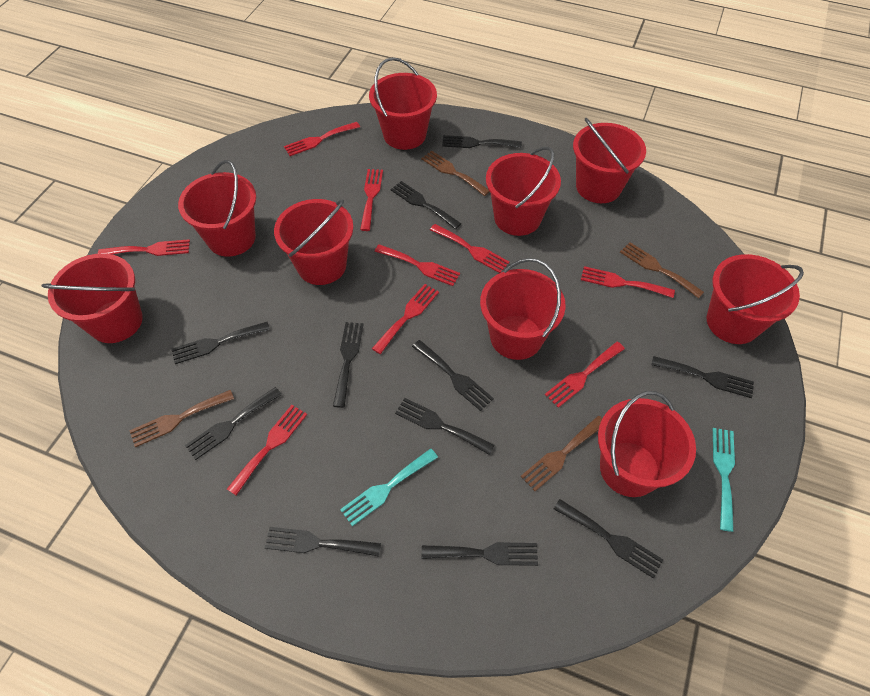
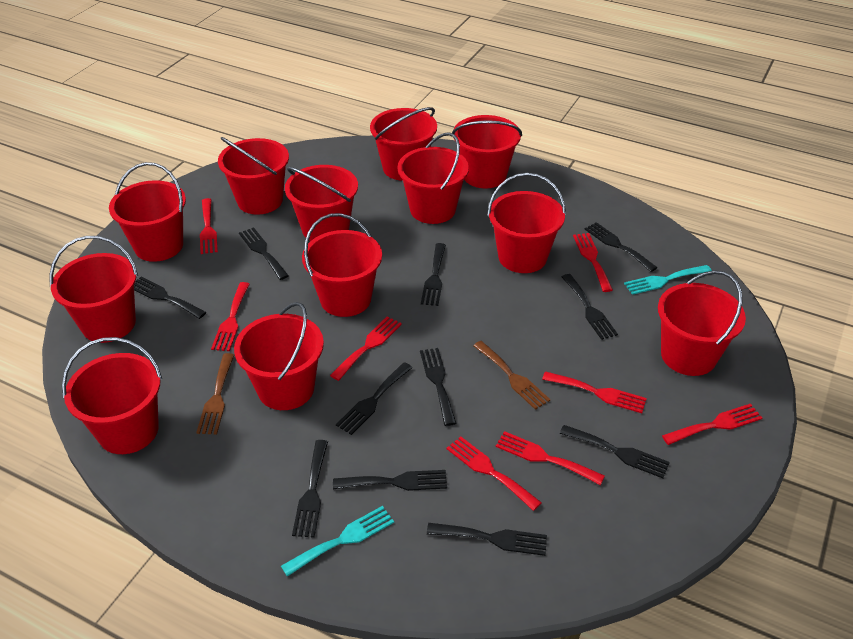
brown fork: [129,390,234,447] [421,151,490,196] [521,416,602,491] [620,242,704,298] = 4 -> [196,353,234,435] [473,341,550,410] = 2
red bucket: [42,253,143,343] [178,160,256,257] [274,199,353,285] [369,57,437,150] [480,258,566,360] [486,147,561,236] [573,118,646,203] [598,391,696,497] [707,254,804,344] = 9 -> [49,236,138,343] [62,337,162,454] [109,162,186,262] [218,137,289,215] [234,302,324,410] [285,165,358,241] [302,213,382,317] [370,107,437,181] [398,132,469,224] [452,115,522,188] [487,173,566,273] [658,270,746,376] = 12
red fork: [98,239,190,256] [227,405,307,495] [284,122,360,156] [360,169,383,231] [372,284,439,354] [374,244,460,286] [430,224,509,273] [545,342,625,408] [581,266,675,298] = 9 -> [200,198,218,254] [211,282,250,351] [330,316,402,381] [446,436,542,511] [496,431,605,485] [542,371,647,413] [573,233,613,292] [662,404,762,445] = 8

